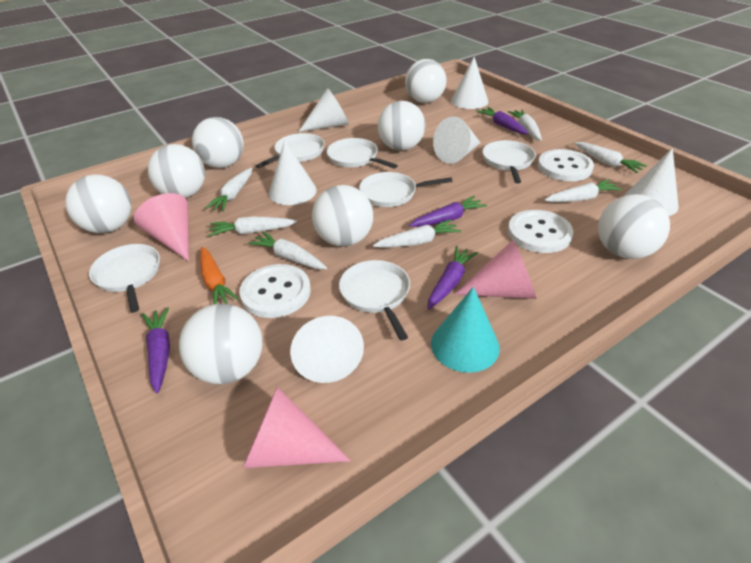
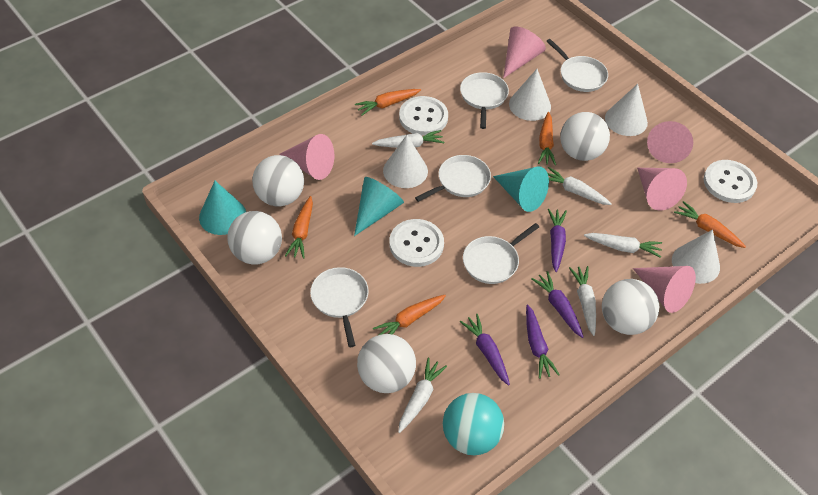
orange carrot: [200,247,239,305] = 1 -> [285,196,313,259] [355,89,421,116] [373,295,446,335] [538,112,556,165] [674,201,746,248] = 5
pink cone: [134,193,189,261] [243,386,351,468] [454,240,536,299] = 3 -> [279,134,334,180] [503,26,546,79] [633,266,696,313] [637,168,687,211] [647,121,693,163] = 5
turquoise ball: none = 0 -> [443,393,504,455] = 1
turquoise cone: [431,287,500,373] = 1 -> [199,181,246,235] [354,177,404,236] [493,166,549,212] = 3
white ball: [65,174,131,233] [148,144,205,198] [179,304,262,384] [192,117,244,168] [312,185,373,247] [378,101,425,151] [405,59,446,103] [598,194,670,259] = 8 -> [227,211,282,265] [252,155,304,206] [357,334,416,393] [560,112,610,161] [602,279,659,335] = 5
white carrot: [205,168,252,211] [208,216,297,237] [248,232,327,269] [373,219,461,248] [508,109,542,141] [545,179,622,202] [574,142,647,173] = 7 -> [372,130,444,148] [398,358,447,433] [548,167,612,205] [569,266,596,336] [584,233,662,258] = 5
white cone: [269,140,317,205] [290,316,364,383] [298,88,349,132] [433,116,481,164] [451,57,488,109] [624,148,679,216] = 6 -> [383,135,428,188] [509,69,551,121] [605,84,648,136] [672,230,720,284] = 4
white pan: [89,244,160,313] [256,133,325,168] [327,138,398,169] [339,260,410,341] [359,172,452,207] [482,140,536,183] = 6 -> [310,267,369,347] [415,155,491,202] [460,72,509,129] [463,223,539,284] [546,39,608,92] = 5

